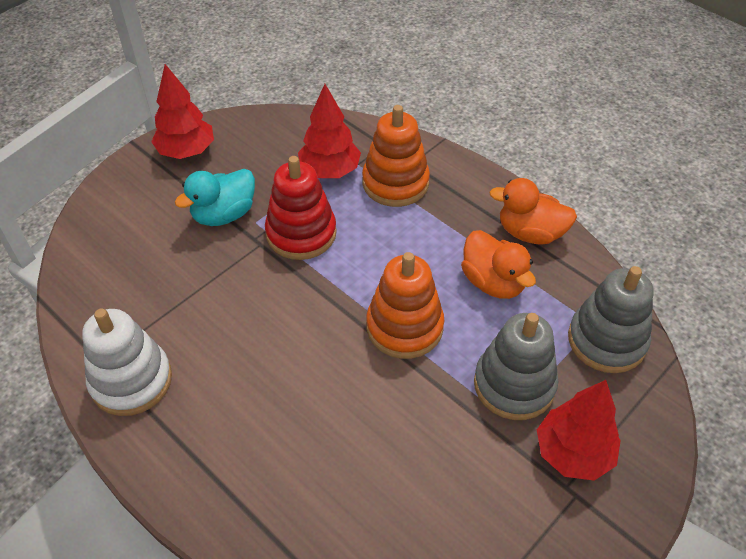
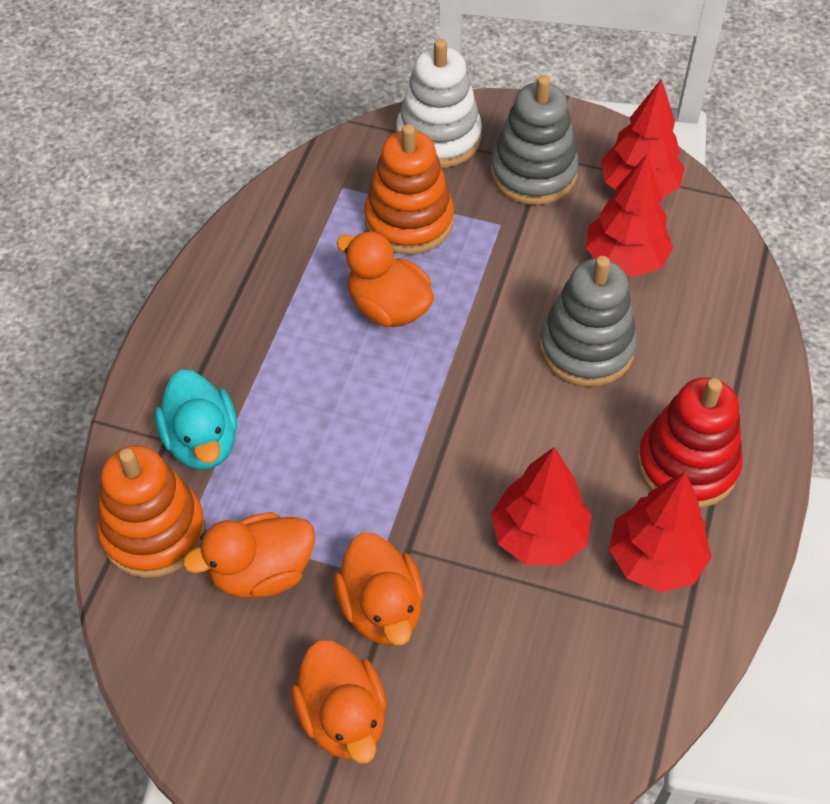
orange duck: [461,230,536,299] [489,178,577,244] = 2 -> [183,512,315,598] [291,640,387,764] [334,532,424,645] [336,231,434,327] = 4
red tree: [151,64,214,159] [298,84,361,178] [537,380,621,481] = 3 -> [491,447,591,566] [586,154,673,277] [601,79,685,198] [609,472,712,592] = 4

